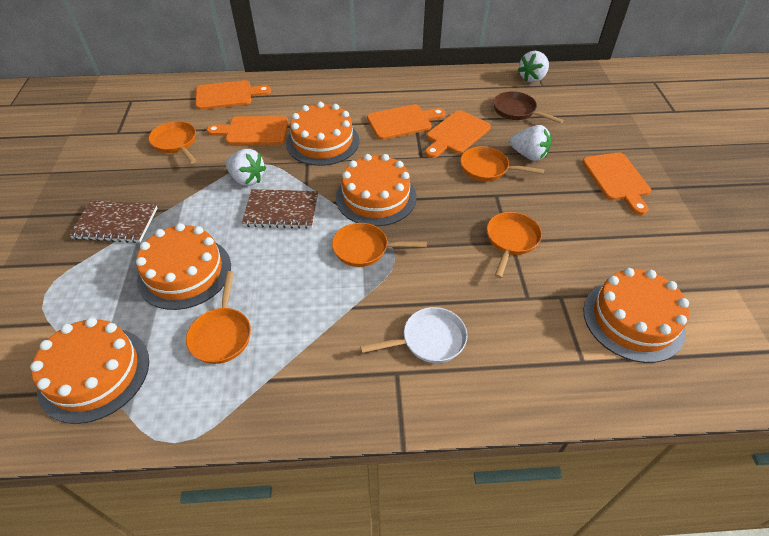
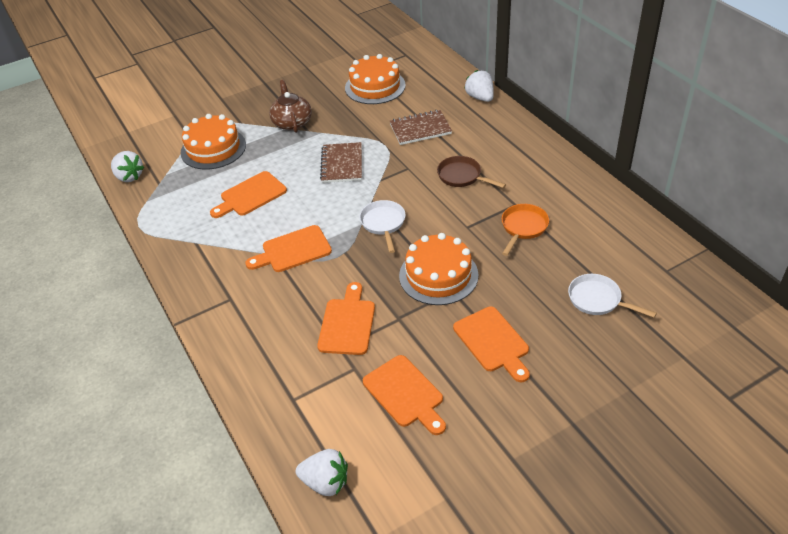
brown teapot: none = 0 -> [269,80,312,133] = 1
orange cake: [30,317,149,424] [136,223,231,310] [286,102,359,166] [336,154,417,226] [583,268,689,363] = 5 -> [180,114,246,169] [345,54,406,104] [399,233,479,305] = 3
orange pan: [148,121,197,163] [186,271,251,364] [332,223,427,267] [460,146,544,181] [487,212,542,278] = 5 -> [502,204,549,256] = 1
white pan: [360,307,467,363] = 1 -> [359,200,406,253] [568,274,657,318] = 2

